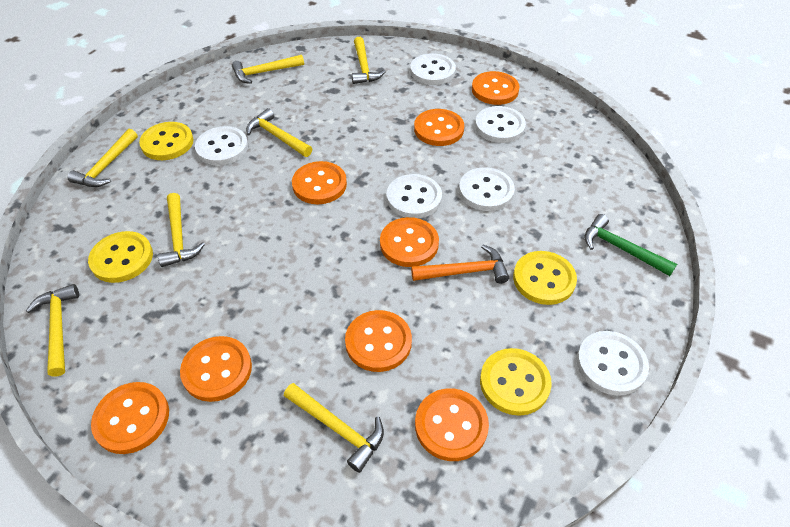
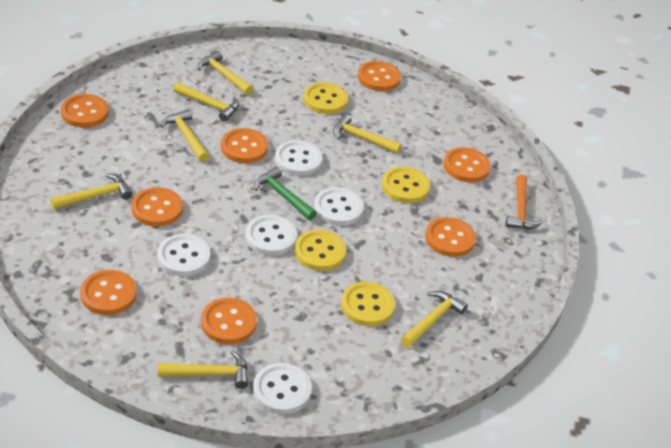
white button: [195,126,248,165] [387,174,442,218] [410,53,456,85] [459,167,515,211] [475,106,526,143] [577,331,649,396] = 6 -> [157,234,211,276] [246,215,297,255] [253,363,312,414] [275,140,322,176] [314,187,364,226] = 5

